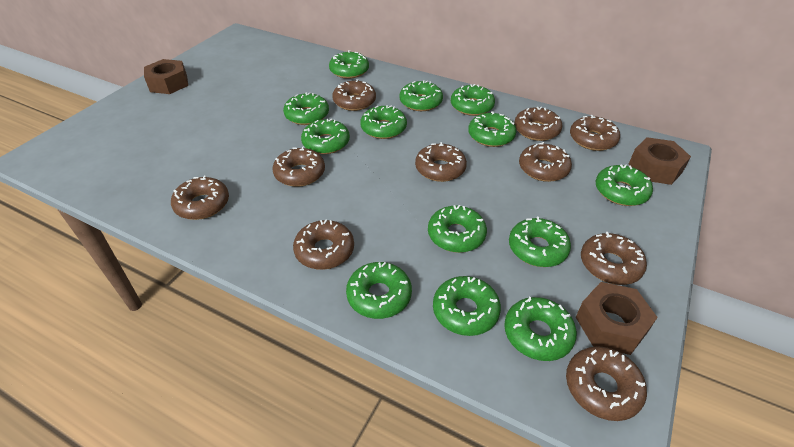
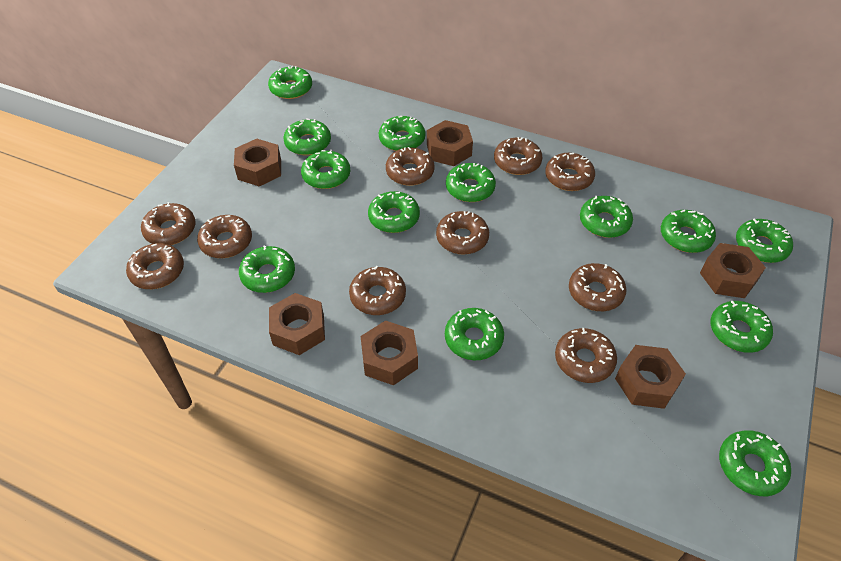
brown nut: [144,59,188,94] [576,282,658,355] [628,137,691,185] = 3 -> [234,139,281,186] [269,293,325,355] [361,320,418,385] [427,120,473,166] [615,345,686,409] [700,243,766,298] = 6

